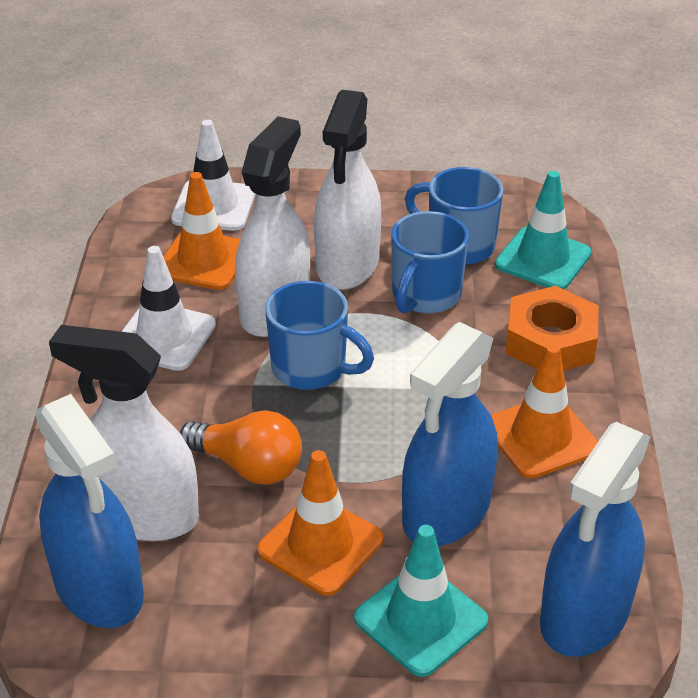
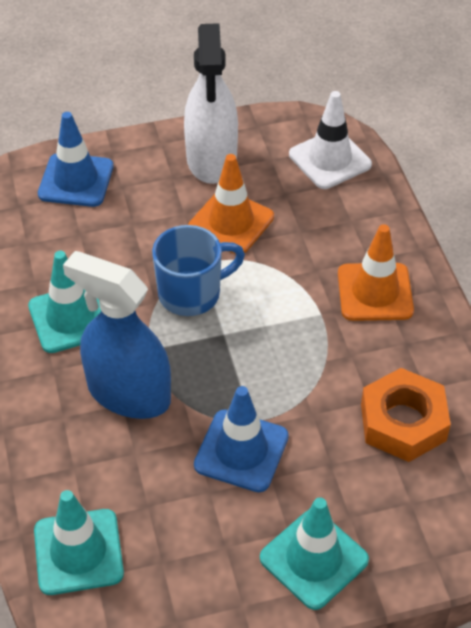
blue mug: [265,281,374,390] [391,211,469,314] [405,167,503,265] = 3 -> [152,225,245,316] = 1
blue spray bottle: [35,394,144,628] [402,322,498,546] [540,422,651,657] = 3 -> [63,251,171,419] = 1
blue traffic cone: none = 0 -> [38,112,113,207] [194,386,289,492] = 2
orange light bulb: [180,410,302,485] = 1 -> none = 0
orange traffic cone: [163,172,240,290] [257,450,383,596] [491,344,598,479] = 3 -> [188,154,274,254] [338,224,414,321] = 2
turquoise traffic cone: [354,525,488,677] [495,171,592,289] = 2 -> [28,251,101,353] [34,490,124,595] [260,497,369,610] = 3
white spray bottle: [49,325,199,541] [235,116,310,337] [314,90,381,290] = 3 -> [184,23,238,184] = 1
white traffic cone: [121,246,216,371] [171,120,256,231] = 2 -> [289,91,372,189] = 1

